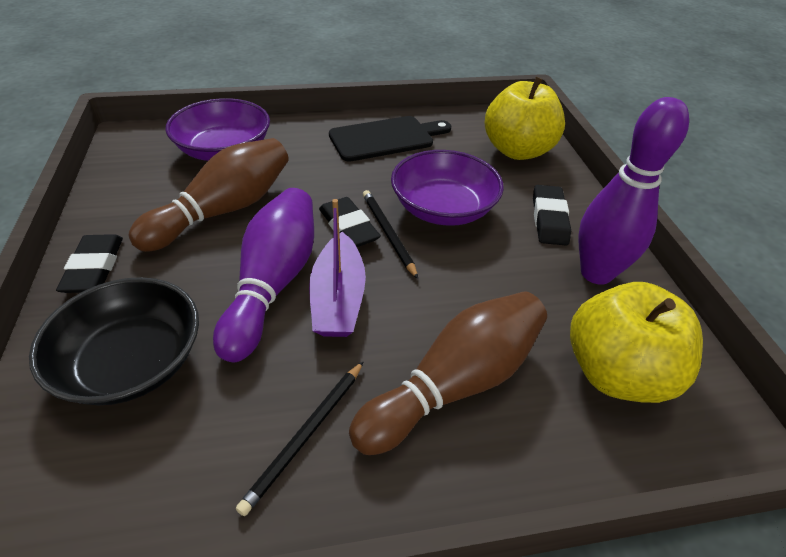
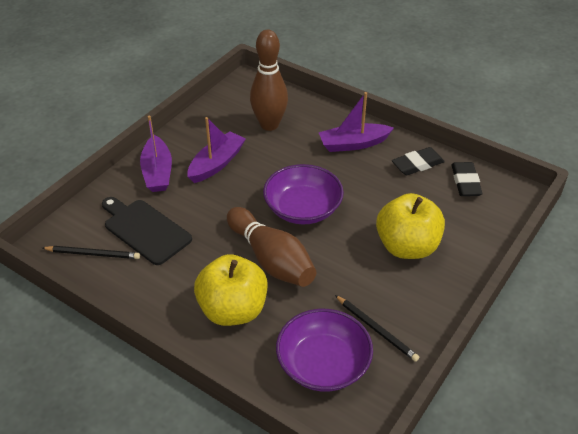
black bowl: [29,277,199,406] = 1 -> none = 0
black eraser: [56,234,123,293] [319,197,381,247] [533,185,571,246] = 3 -> [392,147,445,175] [452,162,483,196] = 2
purple boat: [309,199,366,337] = 1 -> [140,116,172,192] [187,117,246,183] [319,92,394,152] = 3
purple bowling pin: [213,188,314,362] [578,97,689,285] = 2 -> none = 0

